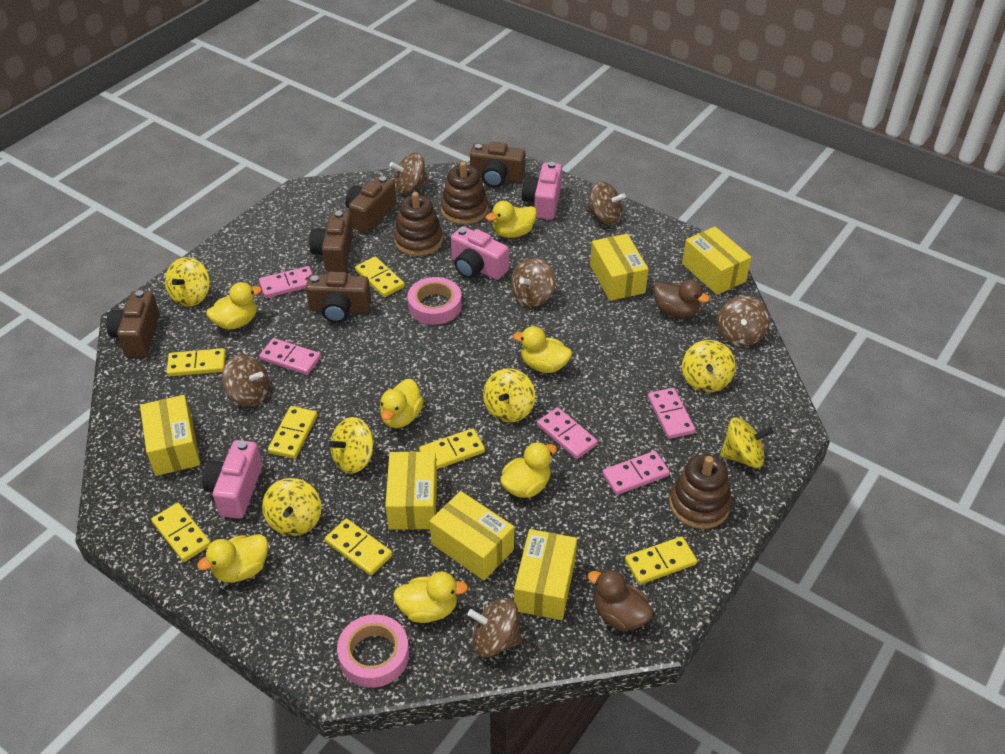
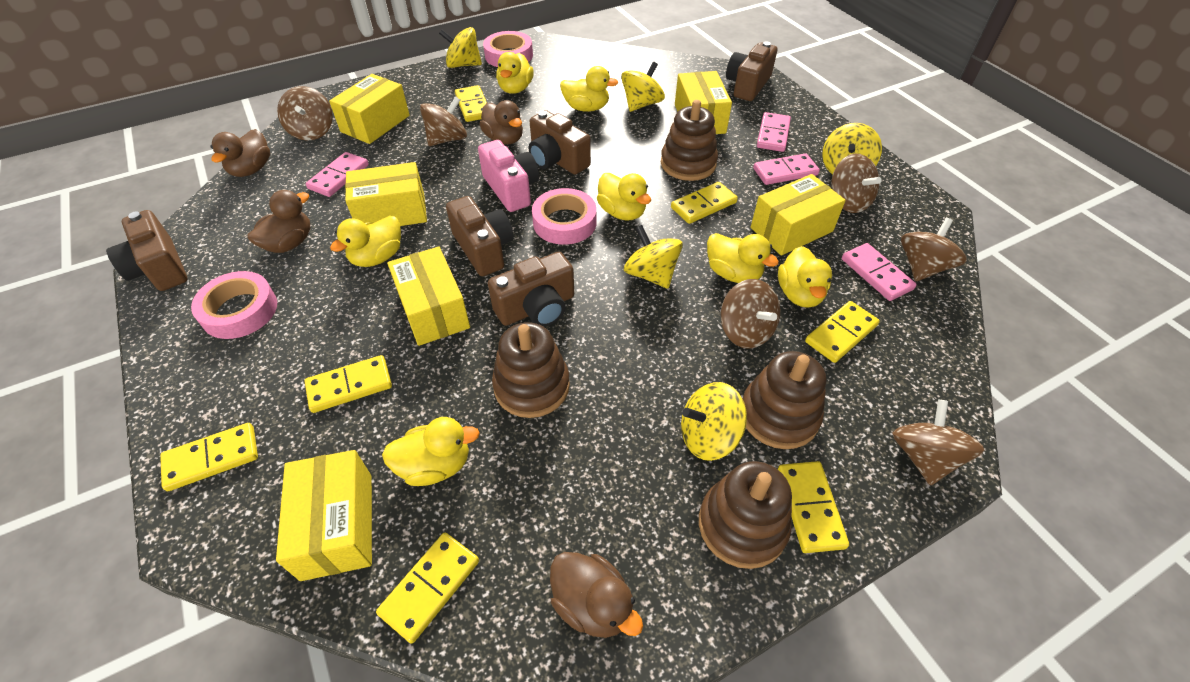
brown duck: [588,569,653,632] [653,279,710,318] = 2 -> [211,129,270,177] [247,190,311,253] [480,100,523,144] [550,552,643,638] = 4
brown stacking toy: [394,192,443,256] [441,162,488,225] [669,454,732,529] = 3 -> [492,323,570,418] [661,100,718,181] [699,461,792,569] [743,351,826,449] = 4
pink camera: [202,440,263,519] [451,226,509,280] [522,162,562,220] = 3 -> [478,140,539,212] = 1
pink domino: [259,266,312,298] [259,338,321,375] [537,407,598,459] [602,451,670,495] [648,388,696,439] = 5 -> [306,152,369,197] [753,153,820,185] [757,112,791,152] [842,243,917,301] = 4
pink tape: [337,614,409,688] [407,277,462,325] = 2 -> [191,271,277,339] [483,31,533,67] [532,188,597,245] = 3
yellow spinning top: [165,257,210,307] [262,478,321,536] [329,417,374,474] [483,368,535,422] [682,340,736,392] [720,417,773,468] = 6 -> [439,27,482,68] [621,62,665,112] [624,225,683,289] [681,382,747,461] [822,123,882,174] = 5

